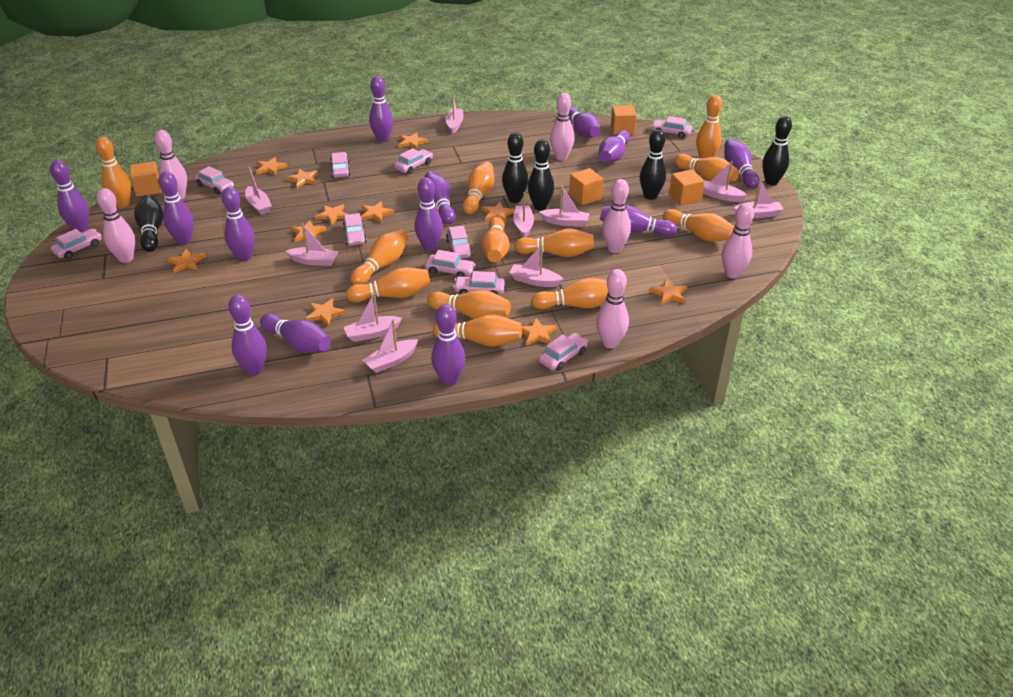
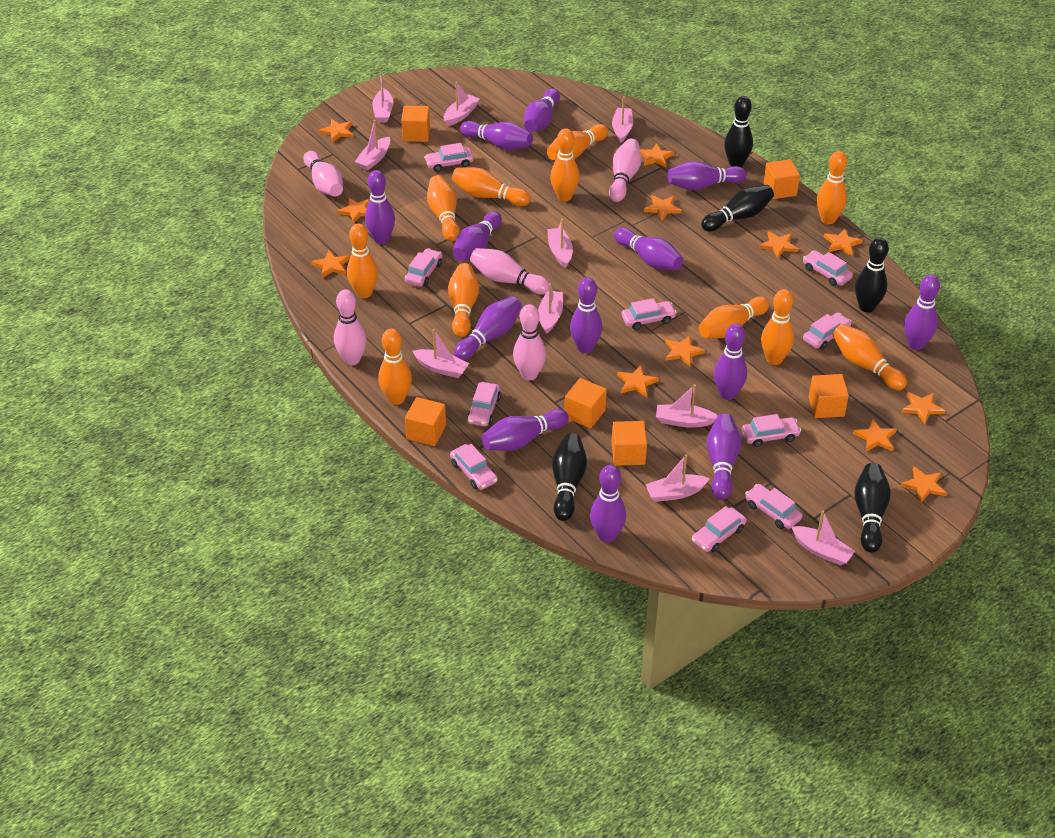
orange bowling pin: [95,137,131,208] [346,267,431,302] [350,229,408,285] [427,290,511,319] [433,314,522,347] [463,162,495,214] [481,217,510,262] [514,228,594,257] [531,278,608,309] [663,209,735,242] [674,154,739,182] [696,95,722,158] = 12 -> [347,223,378,298] [378,328,412,405] [427,175,460,241] [448,263,479,337] [452,167,530,206] [547,124,608,160] [550,128,580,202] [699,296,769,338] [761,289,794,365] [817,151,847,224] [832,324,907,391] = 11
orange cube: [130,161,161,197] [569,168,603,205] [611,105,636,135] [669,170,704,206] = 4 -> [401,106,430,142] [405,397,446,446] [565,378,607,428] [612,421,647,466] [763,159,800,199] [809,374,849,418] = 6
orange star: [167,249,206,273] [256,157,288,176] [286,169,318,188] [291,220,327,242] [305,298,346,326] [315,204,347,225] [361,201,394,223] [398,132,428,150] [482,202,515,223] [522,318,557,346] [649,279,687,305] = 11 -> [311,250,350,278] [319,119,353,143] [337,198,370,224] [617,365,659,397] [640,144,674,167] [644,195,682,221] [665,335,705,366] [759,231,798,259] [824,229,863,256] [853,419,897,452] [901,392,945,424] [901,466,947,502] = 12
pink bowling pin: [97,188,135,263] [154,130,187,199] [550,93,575,160] [596,269,629,348] [602,179,631,253] [722,203,754,278] = 6 -> [303,151,343,197] [334,289,367,365] [470,248,549,295] [513,304,546,380] [609,139,641,202] = 5

